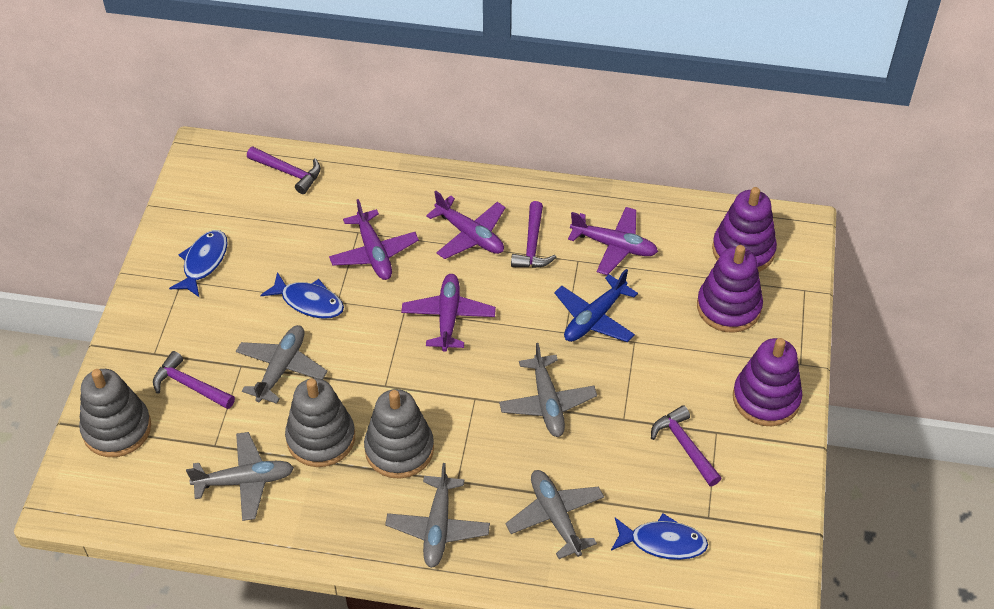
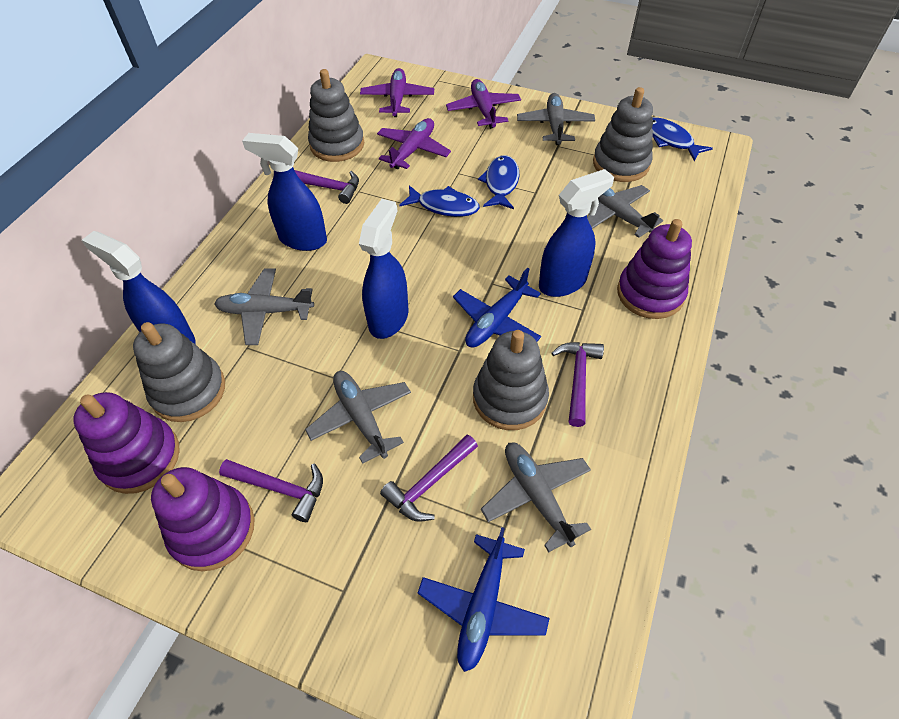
blue plane: [554,269,638,342] = 1 -> [418,527,550,672] [453,267,541,348] = 2
blue spray bottle: none = 0 -> [82,231,196,344] [242,133,327,251] [359,199,408,339] [539,169,614,297] = 4
grey stacking toy: [79,369,151,457] [285,378,355,467] [364,389,434,479] = 3 -> [133,322,225,422] [308,69,364,162] [473,330,549,430] [593,87,653,182] = 4
purple plane: [329,199,419,280] [401,274,496,352] [426,191,505,259] [568,207,658,275] = 4 -> [360,68,434,117] [377,118,451,169] [446,79,521,129] = 3

